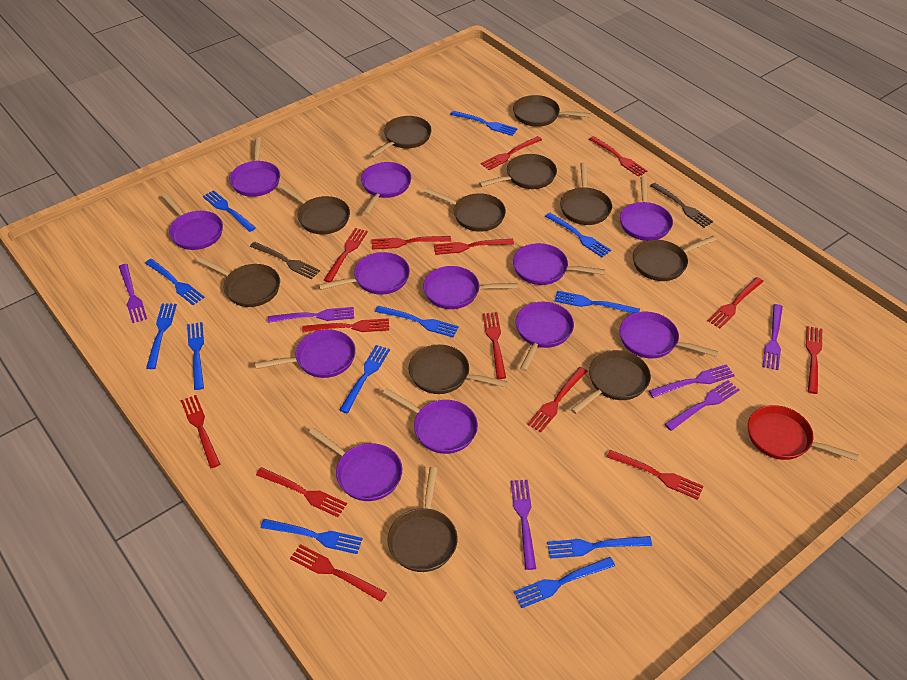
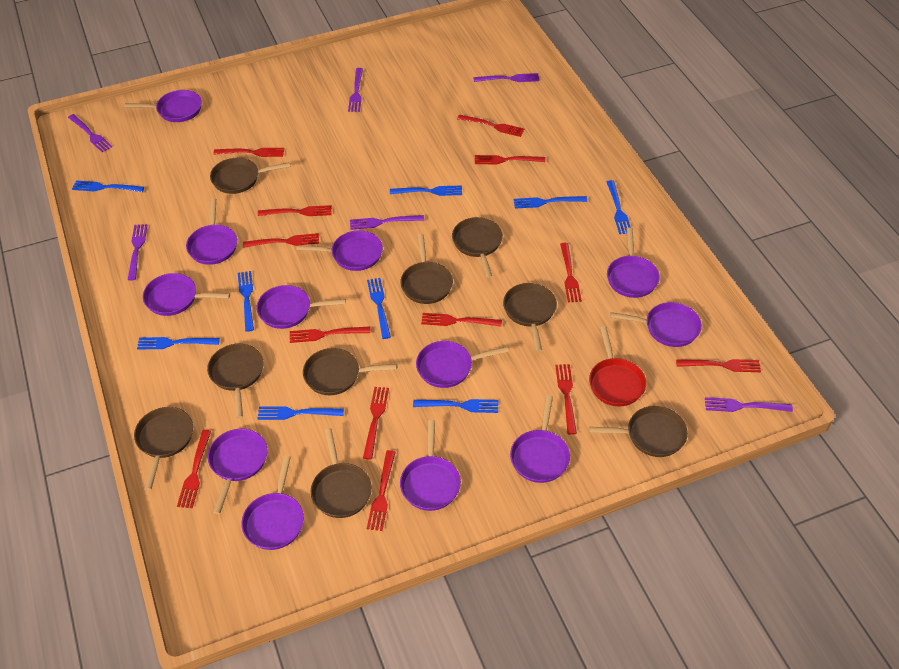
blue fork: [145,259,205,305] [146,304,177,369] [187,322,204,390] [203,190,256,232] [261,519,363,554] [339,345,390,413] [375,306,459,337] [450,111,518,136] [514,557,615,608] [545,213,611,257] [547,536,652,559] [554,291,640,314] = 12 -> [72,180,144,192] [137,337,220,350] [238,271,254,332] [258,406,344,420] [367,278,391,339] [390,185,462,196] [413,399,498,413] [514,196,587,209] [607,180,631,234] = 9
brown fork: [250,242,320,280] [650,183,714,228] = 2 -> none = 0
brown pan: [197,257,280,307] [279,184,350,235] [370,116,432,158] [387,467,458,572] [409,345,508,394] [424,188,506,232] [479,154,557,189] [513,95,591,127] [560,162,612,225] [571,350,651,414] [633,236,717,281] = 11 -> [134,407,193,490] [207,344,264,419] [210,158,290,194] [303,348,397,395] [311,428,372,518] [400,234,453,304] [452,217,503,279] [503,283,557,352] [589,406,688,457] = 9
red fork: [181,395,220,468] [256,467,347,517] [290,544,387,602] [302,318,389,333] [324,228,368,282] [371,236,451,250] [434,239,514,255] [481,136,542,170] [483,312,506,379] [527,367,587,432] [589,136,648,177] [607,450,704,500] [708,277,764,328] [806,326,822,394] = 14 -> [177,430,211,508] [214,148,284,157] [243,233,319,247] [258,205,332,216] [290,326,371,343] [363,387,389,459] [367,450,395,531] [421,313,502,326] [457,115,525,137] [475,155,545,164] [555,364,577,435] [560,243,582,302] [676,359,761,372] = 13

